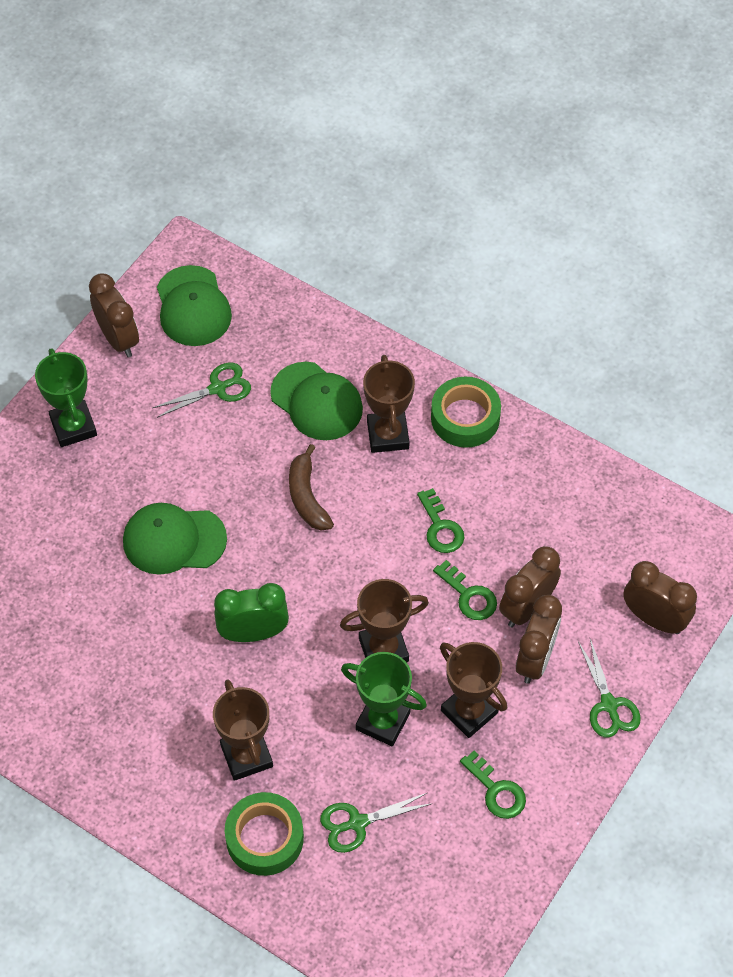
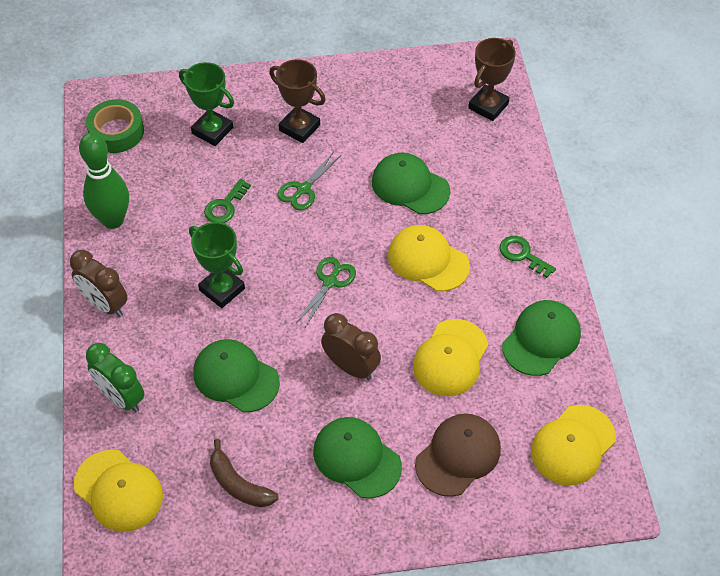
brown cap: none = 0 -> [415,414,501,497] = 1
brown clock: [89,273,139,357] [499,546,561,628] [516,595,562,684] [623,561,697,634] = 4 -> [70,250,128,317] [321,313,381,380] = 2
brown trophy: [213,679,273,781] [340,579,429,662] [363,355,415,453] [440,642,507,738] = 4 -> [269,59,326,143] [468,38,516,121] = 2
green bowling pin: none = 0 -> [79,132,129,229] = 1
green cap: [123,503,227,575] [157,265,232,346] [270,362,363,440] = 3 -> [193,339,280,412] [313,417,402,499] [372,153,450,214] [502,300,581,376] = 4
green key: [417,488,465,553] [433,560,497,620] [460,750,526,819] = 3 -> [204,179,251,223] [500,236,556,278] = 2
green scissors: [152,363,251,418] [320,793,433,853] [578,639,641,738] = 3 -> [278,152,341,210] [296,257,356,328] = 2
green tape: [225,792,304,876] [431,377,501,448] = 2 -> [86,99,144,153] = 1
yellow cap: none = 0 -> [74,450,163,532] [388,225,470,291] [413,319,488,396] [531,405,616,485] = 4

